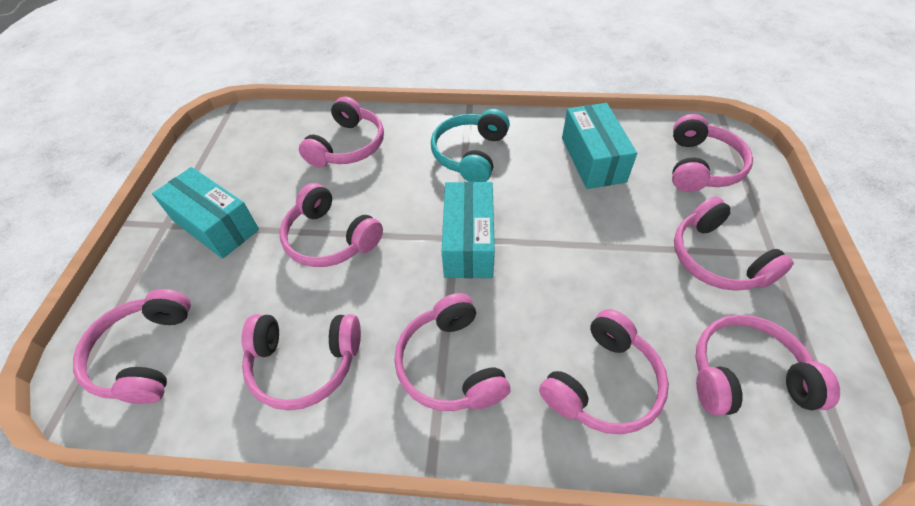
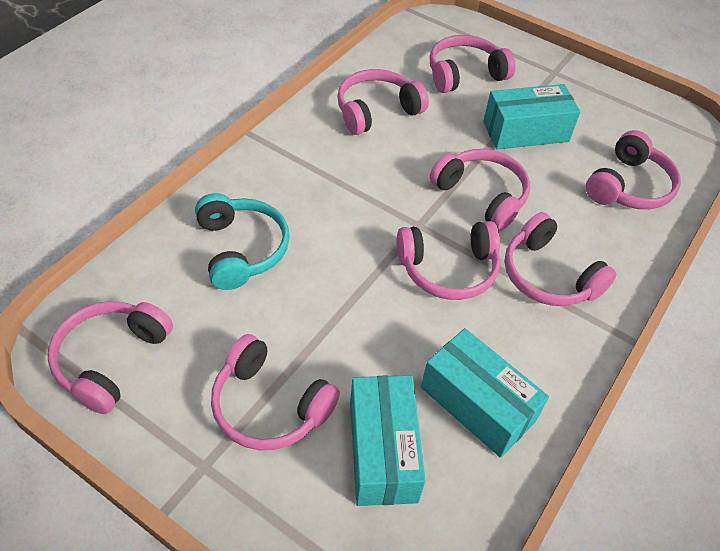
pink headphones: [73,289,191,404] [241,314,361,410] [280,183,383,267] [299,96,384,168] [394,293,510,411] [539,309,669,434] [672,114,753,192] [674,196,794,291] [695,315,840,416] = 9 -> [48,301,173,414] [211,334,340,450] [337,69,429,135] [397,221,500,300] [430,35,516,93] [430,149,530,231] [505,212,616,306] [586,130,681,209] = 8

